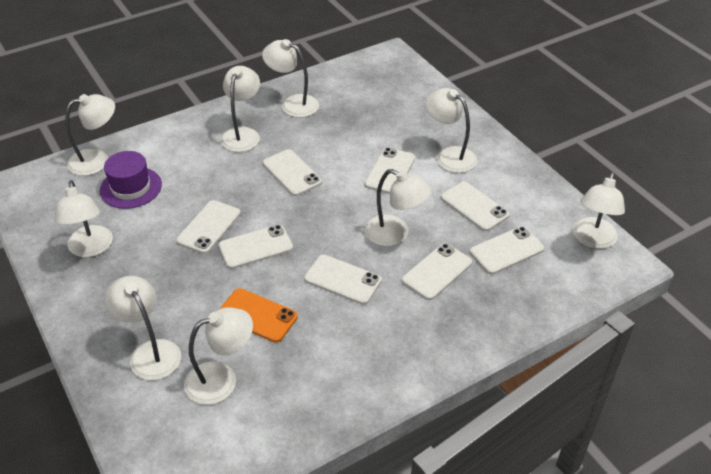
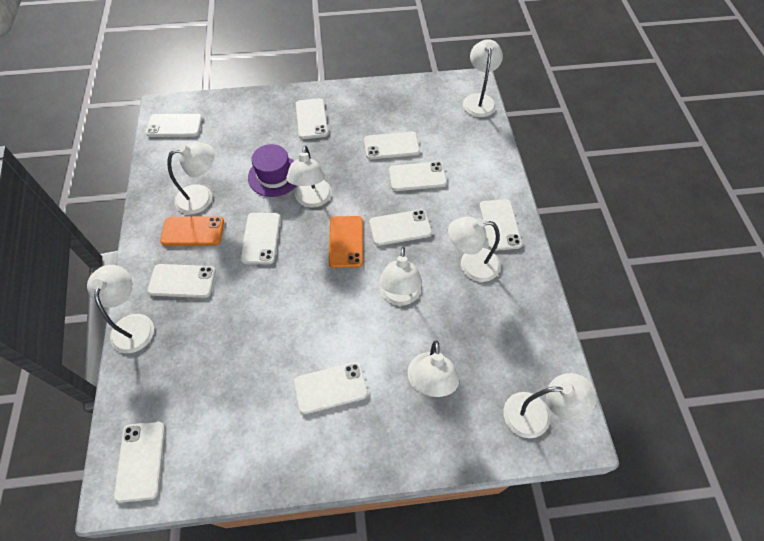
orange phone: [220,288,298,343] = 1 -> [160,216,224,246] [329,216,363,268] = 2
white lamp: [54,180,113,257] [65,94,115,176] [105,276,181,380] [184,307,253,405] [220,66,260,152] [262,39,319,118] [364,169,431,246] [426,88,477,173] [573,172,625,249] = 9 -> [87,265,154,353] [167,142,215,214] [286,145,332,208] [379,247,422,306] [408,340,459,397] [448,217,501,282] [463,39,503,117] [503,373,597,438] = 8
white phone: [176,200,241,254] [218,225,293,269] [263,149,322,196] [304,255,382,305] [365,148,415,194] [402,243,472,300] [441,182,509,231] [470,226,544,274] = 8 -> [114,422,165,503] [146,114,202,137] [147,264,216,298] [240,213,280,264] [294,362,368,414] [296,98,328,139] [364,132,420,159] [369,209,432,246] [389,162,447,191] [479,199,522,251] = 10

